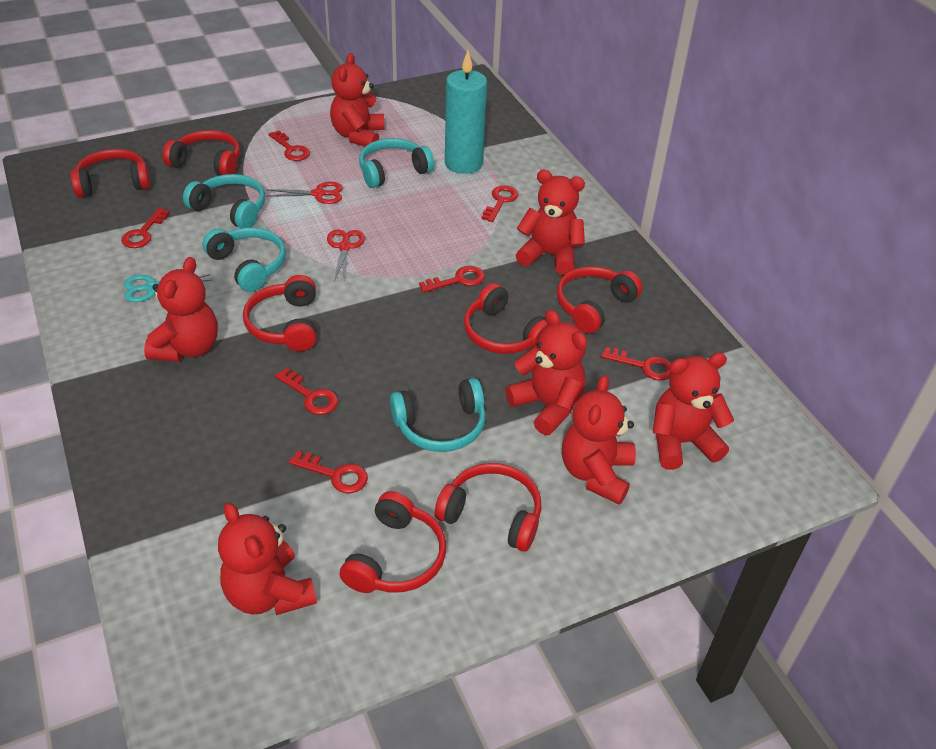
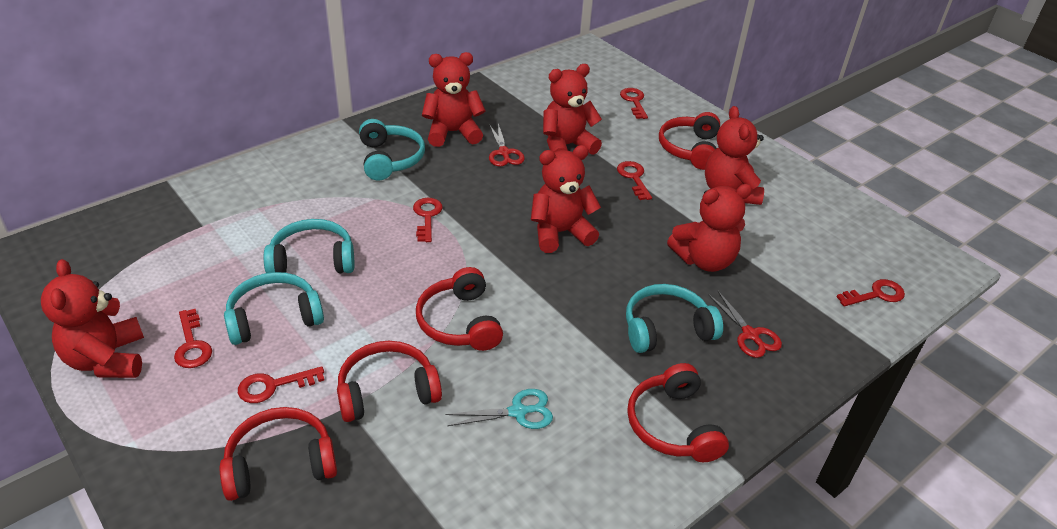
red headphones: [70,149,150,198] [163,130,240,176] [243,275,316,351] [340,491,446,593] [435,463,542,552] [464,283,549,354] [557,266,643,334] = 7 -> [220,407,337,501] [337,341,442,422] [416,267,503,351] [627,363,729,462] [659,112,720,170] = 5
red key: [121,208,170,248] [269,130,310,161] [275,368,338,415] [289,451,368,493] [419,266,485,293] [481,185,518,222] [601,347,671,380] = 7 -> [174,309,212,368] [238,366,324,403] [413,198,443,242] [617,161,652,200] [620,88,648,119] [836,279,905,306] = 6
red teddy bear: [144,257,218,362] [218,503,317,615] [330,53,384,147] [505,310,587,435] [516,170,585,275] [562,375,636,505] [653,353,734,470] = 7 -> [41,259,144,378] [422,52,486,147] [531,145,601,253] [543,64,602,155] [667,184,752,272] [705,106,764,205] = 6
turquoise candle: [445,50,487,174] = 1 -> none = 0

